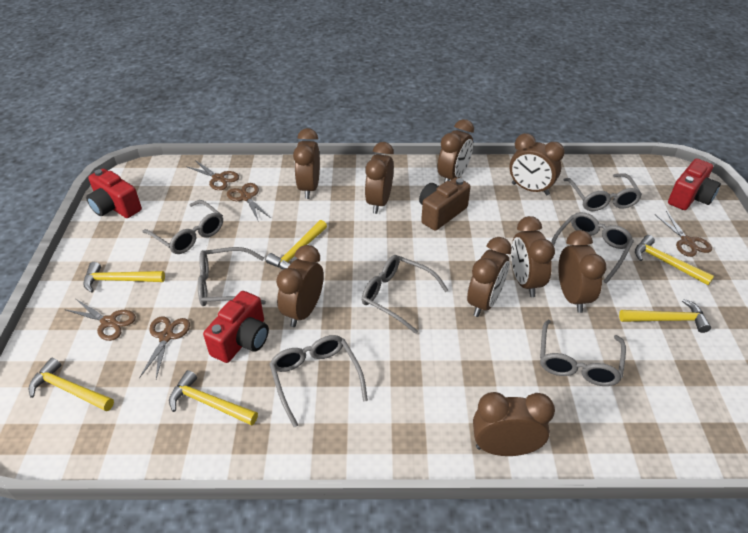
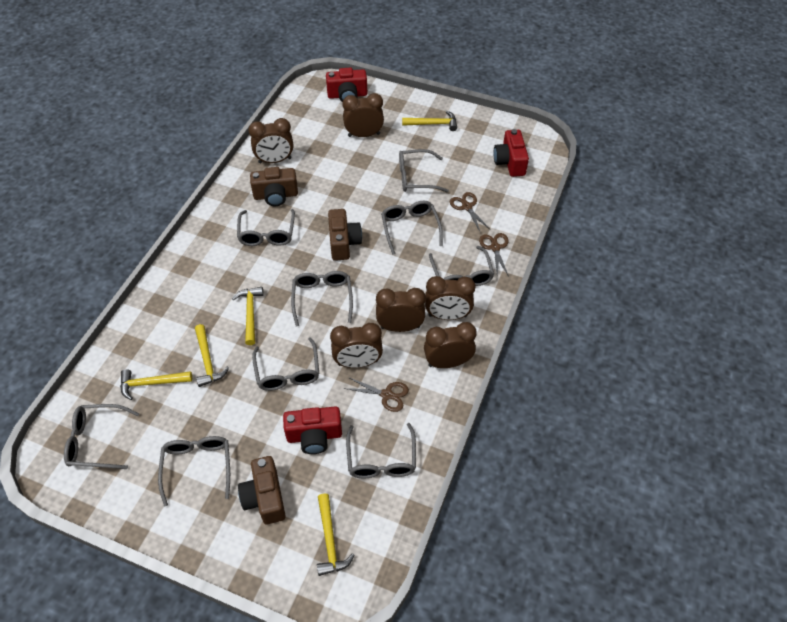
brown camera: [419,177,471,231] = 1 -> [238,456,285,524] [250,167,298,206] [328,209,362,261] = 3
brown clock: [276,245,324,327] [293,128,320,199] [365,142,394,214] [437,119,474,182] [467,237,512,317] [473,392,555,456] [509,133,565,195] [511,216,555,297] [558,230,606,313] = 9 -> [249,118,293,163] [330,323,383,368] [343,93,384,137] [376,288,426,332] [424,322,477,368] [425,276,475,320] = 6
brown scissors: [64,299,136,341] [139,316,190,379] [186,160,239,190] [227,183,271,222] [655,211,712,257] = 5 -> [344,377,409,412] [450,192,490,233] [479,233,509,276] = 3
grey glasses: [143,200,223,254] [198,247,266,306] [270,335,368,427] [362,255,448,334] [540,320,626,386] [551,212,634,284] [564,173,642,211] = 7 -> [64,404,139,469] [158,436,230,506] [237,209,295,246] [252,337,319,391] [291,271,353,327] [346,423,416,478] [381,201,443,255] [399,149,449,192] [429,246,494,286] = 9
yellow hammer: [29,358,114,411] [83,262,165,293] [169,370,258,426] [266,220,327,269] [619,299,711,333] [635,235,714,285] = 6 -> [120,369,192,400] [195,324,229,387] [232,287,263,345] [317,493,355,576] [402,111,457,131] = 5

